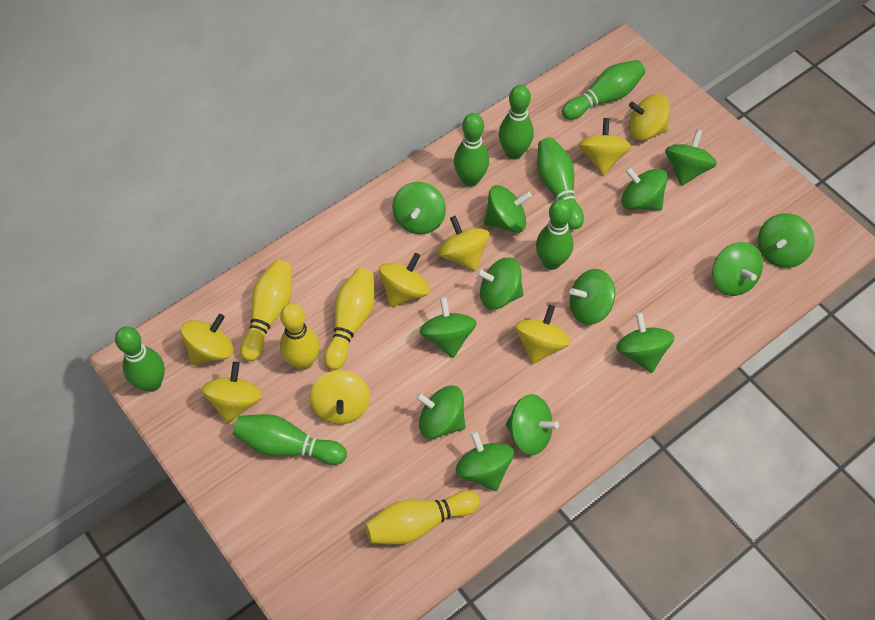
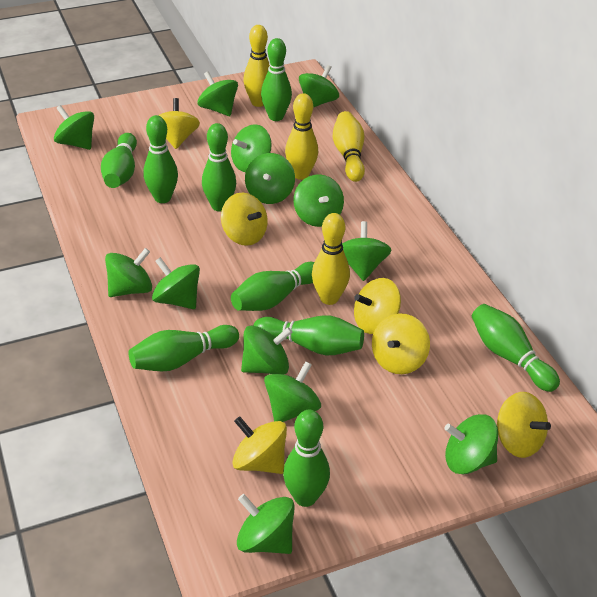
green bowling pin: [115,327,165,392] [233,414,347,465] [454,113,489,187] [499,85,534,159] [536,199,573,270] [537,137,584,229] [562,60,645,120] = 7 -> [101,133,137,188] [129,325,239,371] [143,115,178,203] [202,123,236,211] [231,262,314,311] [253,315,364,355] [261,38,292,121] [283,410,330,507] [472,304,560,392] = 9
yellow spinning top: [180,314,234,365] [202,361,262,424] [310,370,370,424] [379,253,430,307] [438,216,490,271] [515,305,570,364] [579,118,631,175] [628,94,670,141] = 8 -> [158,98,200,149] [221,193,268,246] [232,416,287,474] [354,278,401,334] [372,313,430,374] [497,392,551,458] = 6

